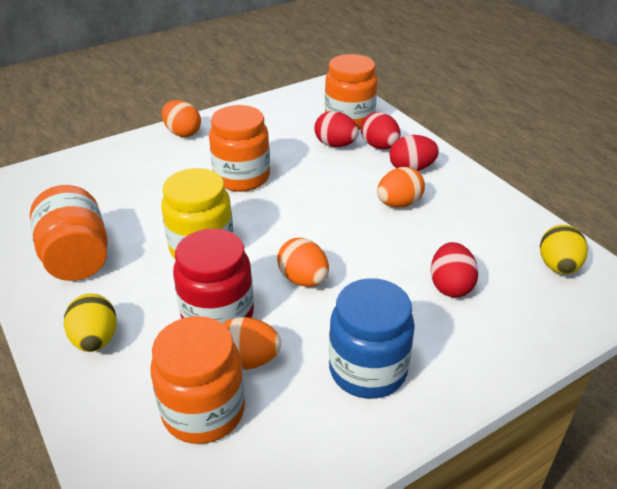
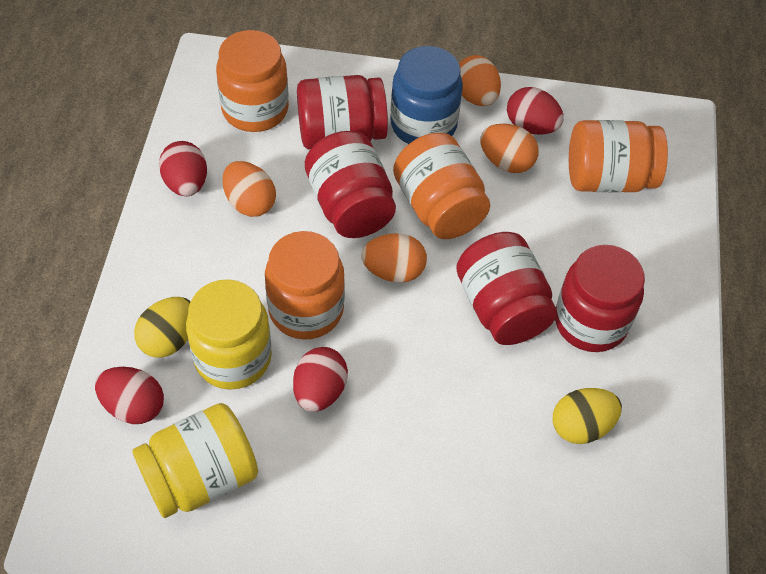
red jar: [173,228,254,323] = 1 -> [297,75,388,149] [305,131,396,238] [456,232,557,345] [555,245,645,352] = 4
yellow jar: [161,168,234,259] = 1 -> [132,403,258,518] [186,279,272,390] = 2

